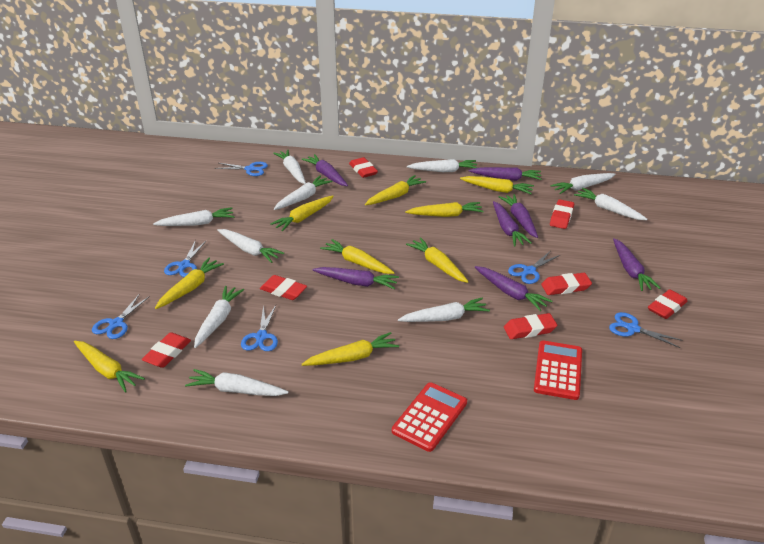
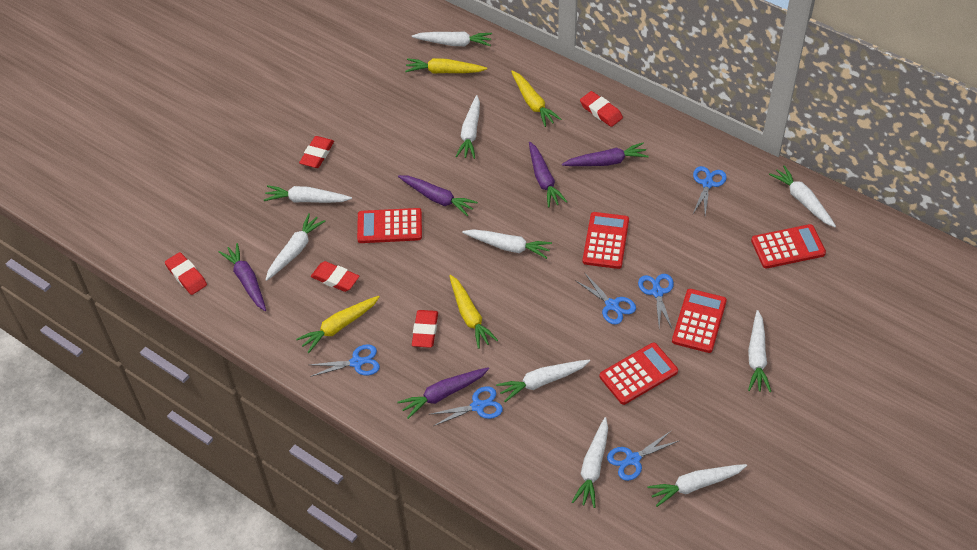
purple carrot: [301,154,348,186] [313,267,399,289] [469,167,541,181] [475,266,552,311] [493,201,532,247] [499,194,538,238] [613,238,660,291] = 7 -> [219,243,266,311] [397,367,489,419] [398,175,478,216] [529,142,567,208] [562,143,649,166] = 5
red calculator: [392,382,467,452] [534,341,582,400] = 2 -> [357,208,422,243] [583,212,629,269] [600,343,678,405] [672,289,727,353] [751,224,826,268] = 5
red eraser: [142,332,191,368] [260,275,307,300] [349,157,378,178] [504,313,557,339] [541,273,592,295] [550,199,574,229] [648,289,687,319] = 7 -> [165,252,207,295] [299,136,334,168] [311,261,359,292] [412,310,438,348] [580,91,623,127] = 5
yellow carrot: [74,341,145,393] [155,258,224,309] [270,196,334,231] [302,332,399,366] [320,239,394,274] [365,175,426,205] [405,202,484,217] [406,237,468,283] [460,176,534,194] = 9 -> [296,296,380,353] [405,58,487,73] [449,275,498,349] [511,71,562,127] = 4

